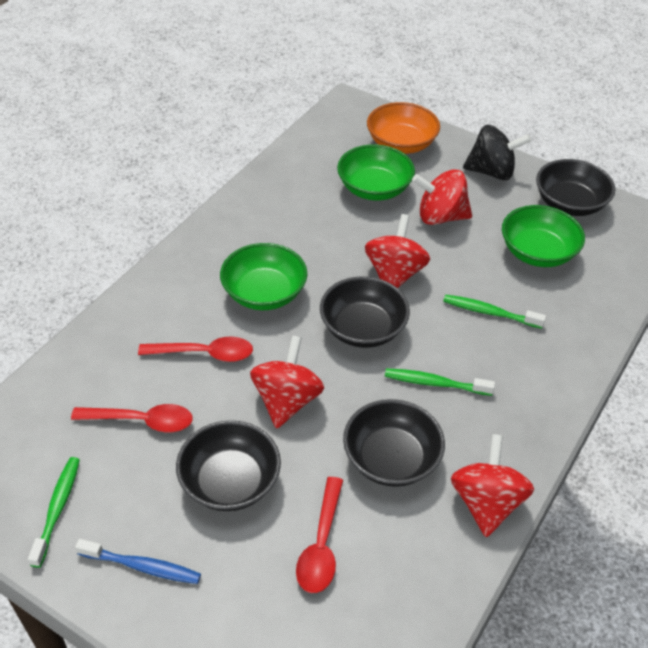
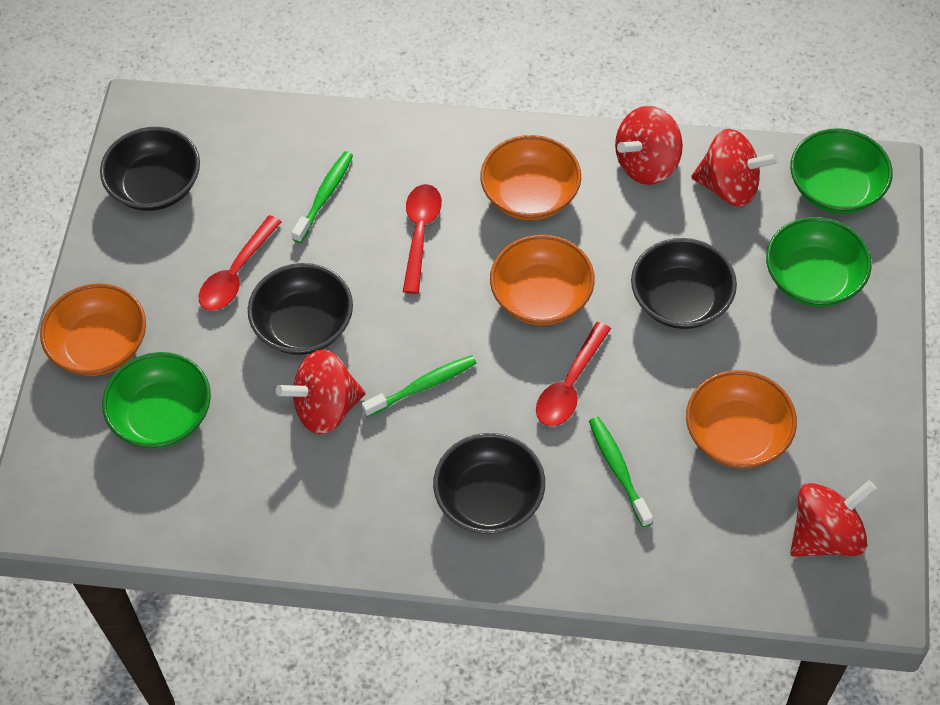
black spinning top: [463,125,531,180] = 1 -> none = 0
blue toothbrush: [75,539,201,584] = 1 -> none = 0
orange bowl: [367,102,440,154] = 1 -> [40,284,146,376] [480,135,581,220] [490,235,595,325] [686,370,797,469] = 4

